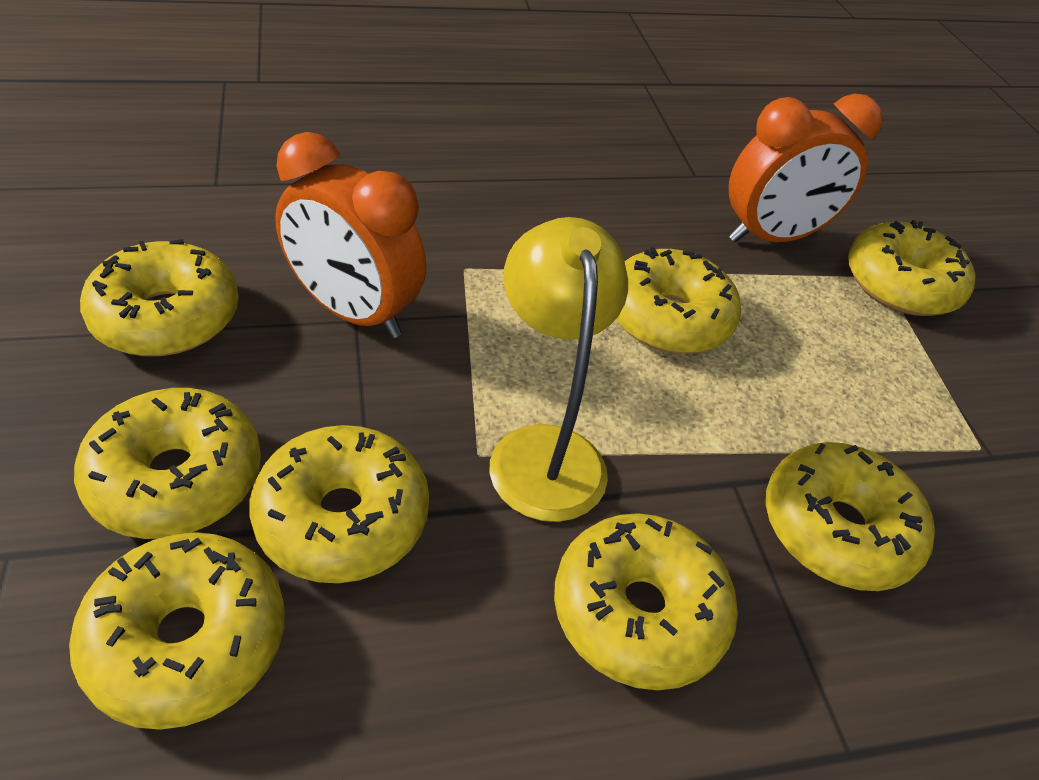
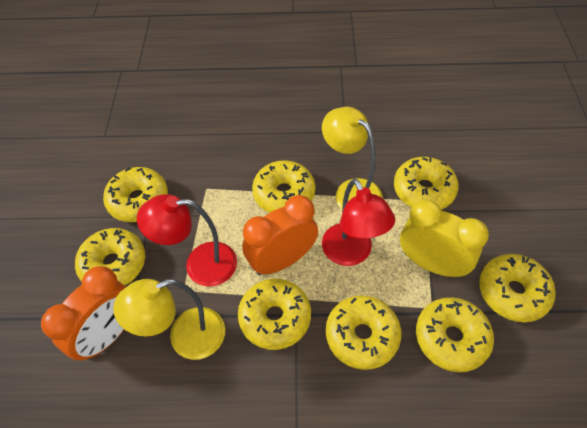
red lamp: none = 0 -> [137,194,237,287] [322,178,395,266] = 2
yellow clock: none = 0 -> [400,199,489,278] = 1
yellow lamp: [489,217,628,522] = 1 -> [113,279,225,360] [322,107,383,209] = 2

